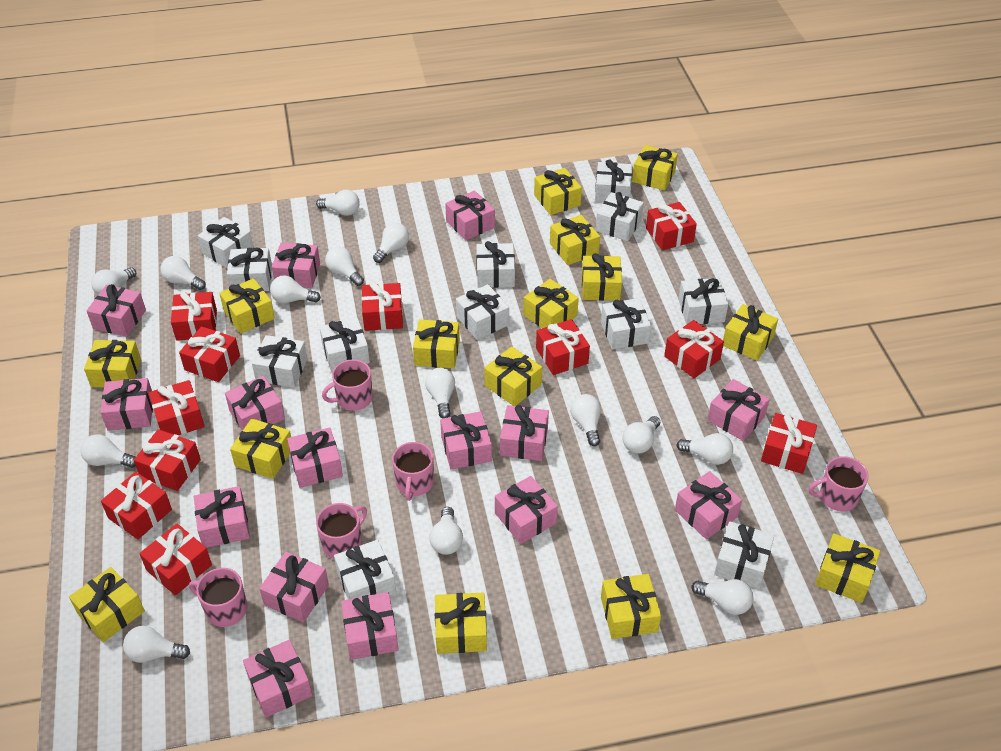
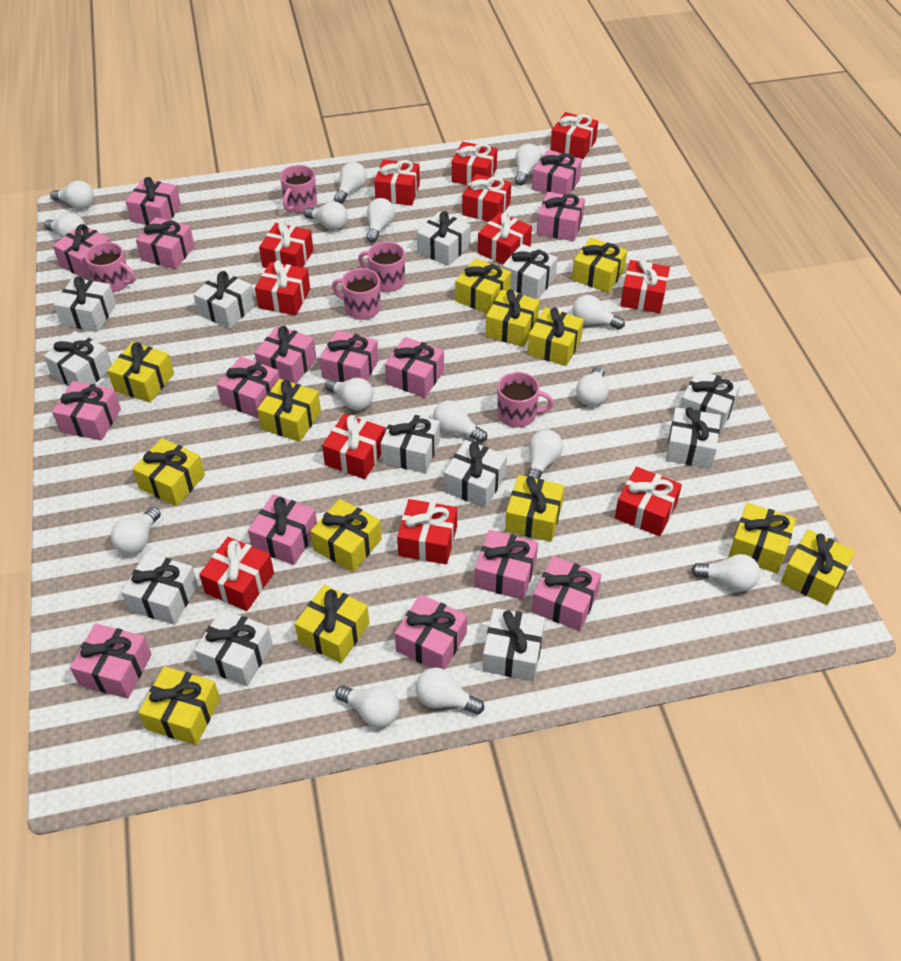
red gift: [101,471,172,540] [134,429,201,491] [139,524,212,596] [149,380,205,435] [171,291,217,341] [179,326,240,382] [362,282,403,331] [536,319,590,375] [646,202,697,250] [664,320,724,378] [761,413,817,474] = 11 -> [199,537,274,611] [255,260,310,315] [259,221,313,268] [322,414,385,479] [374,159,420,206] [397,499,457,564] [451,142,497,185] [462,174,511,222] [478,212,532,264] [550,112,598,159] [615,467,682,536] [620,259,670,313] = 12
white light bulb: [81,434,136,468] [91,267,136,295] [123,626,190,663] [160,256,206,290] [270,275,321,303] [316,190,360,216] [325,247,364,286] [373,223,409,263] [425,368,455,418] [429,507,463,555] [570,394,601,446] [622,416,660,454] [676,433,733,465] [692,579,753,615] = 14 -> [44,213,85,238] [50,181,94,209] [111,507,161,554] [304,201,348,230] [325,378,374,410] [334,162,367,204] [335,686,400,727] [367,198,395,243] [416,668,484,715] [433,400,487,443] [515,144,542,185] [527,430,563,479] [572,295,625,329] [576,366,609,406] [691,554,760,591] = 15
yellow gift: [69,567,145,642] [84,340,141,387] [219,278,275,334] [230,418,291,479] [413,319,460,369] [435,593,487,654] [484,346,542,406] [523,279,579,328] [534,168,582,215] [550,215,600,265] [582,253,622,301] [601,574,661,639] [632,145,678,191] [723,304,778,361] [815,533,880,603] = 15 -> [107,342,174,403] [133,438,205,506] [138,666,220,745] [257,379,321,442] [295,585,369,663] [311,499,382,572] [455,258,511,313] [485,290,540,347] [505,475,565,542] [528,307,584,366] [572,238,627,293] [728,503,796,573] [781,529,855,605] = 13

